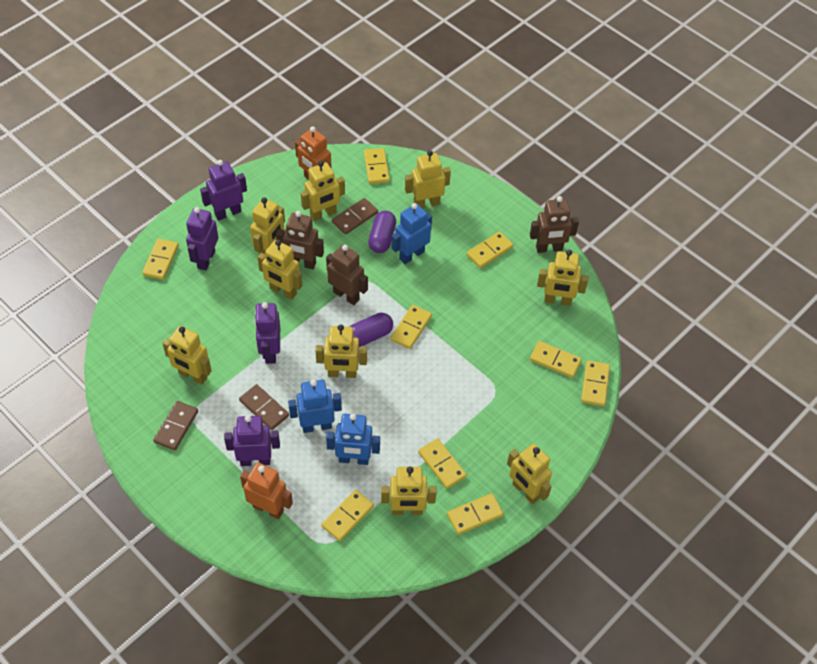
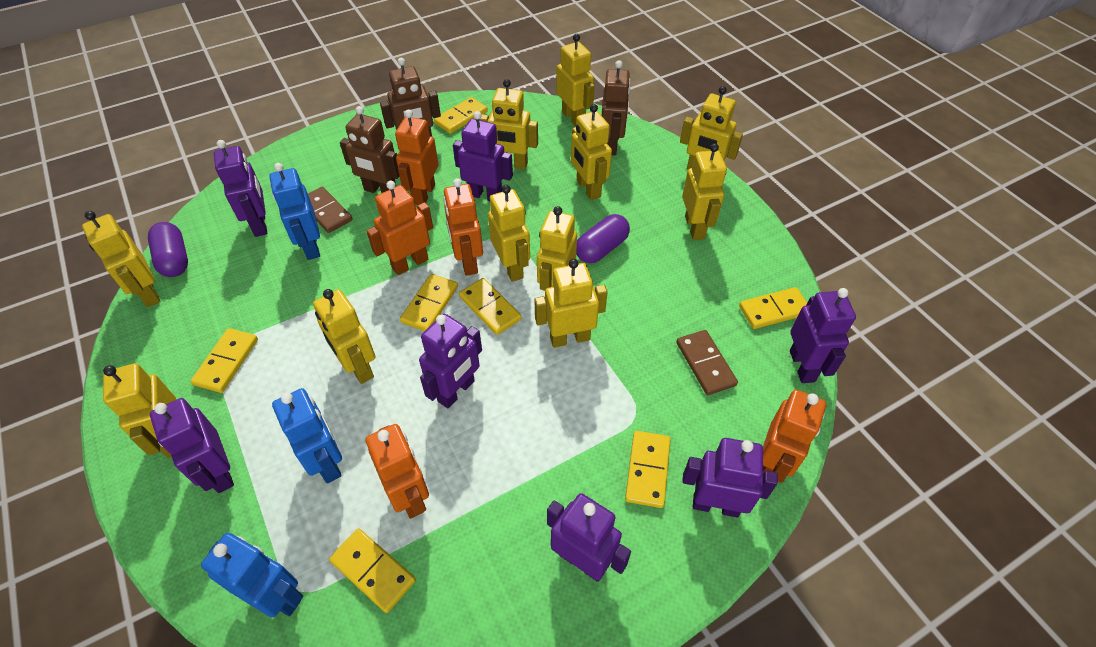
brown domino: [153,401,198,450] [239,384,289,430] [332,198,378,235] = 3 -> [308,187,353,233] [676,330,738,395] = 2
orange robot: [240,462,293,519] [295,126,332,180] = 2 -> [365,424,429,519] [366,181,433,275] [395,110,439,205] [443,178,483,276] [763,390,826,483] = 5
purple robot: [186,207,218,270] [200,160,247,221] [224,415,280,466] [254,302,280,364] = 4 -> [150,398,234,493] [214,140,267,237] [419,314,482,409] [453,111,513,201] [547,493,631,582] [682,438,778,518] [790,288,856,383] = 7
yellow domino: [142,239,179,280] [321,490,374,541] [364,148,390,184] [390,305,432,349] [418,438,467,489] [447,493,504,535] [466,231,513,268] [530,341,582,378] [581,360,610,406] = 9 -> [191,328,258,393] [329,528,416,613] [400,274,458,331] [434,97,488,134] [459,278,522,335] [625,431,671,508] [739,287,807,329] = 7
yellow robot: [162,326,212,385] [250,197,285,254] [258,240,302,300] [301,161,345,221] [315,324,367,378] [381,467,437,515] [405,150,451,208] [507,443,552,504] [537,250,589,306] = 9 -> [82,211,160,307] [103,363,176,458] [313,289,375,384] [479,79,538,170] [488,185,530,282] [534,259,608,348] [537,206,577,291] [556,34,595,127] [571,104,612,200] [680,86,743,170] [682,143,727,240] = 11

